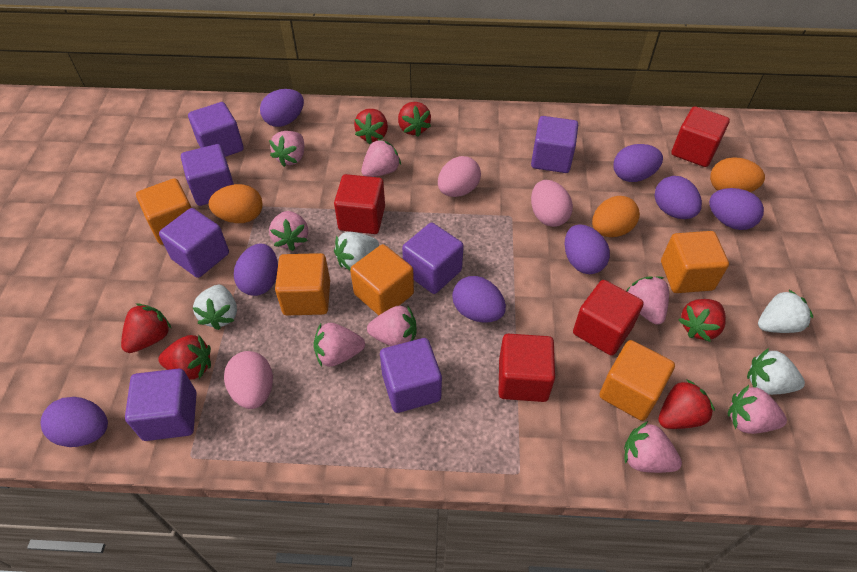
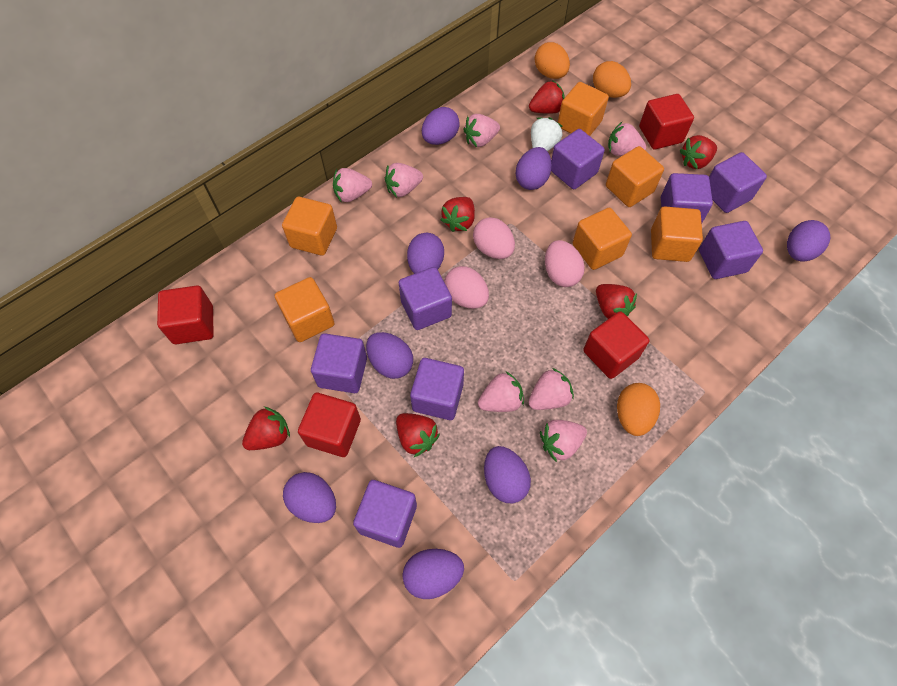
orange cube: [136,178,191,245] [275,253,330,315] [350,244,414,315] [599,340,675,421] [661,231,729,293] = 5 -> [275,277,335,342] [282,197,337,256] [558,82,609,136] [573,208,632,270] [606,146,664,207] [651,206,703,262] = 6
pink strawberry: [269,131,304,167] [269,211,308,251] [314,323,365,367] [361,139,401,177] [367,305,416,346] [624,421,682,473] [626,276,669,325] [728,385,787,434] = 8 -> [333,168,372,203] [385,163,423,197] [463,114,500,147] [478,371,524,412] [528,368,574,410] [540,420,587,462] [608,122,646,156] = 7
purple cube: [125,369,197,441] [159,208,229,278] [181,144,234,206] [188,102,244,157] [380,338,442,413] [402,223,464,294] [531,116,578,173] = 7 -> [311,333,367,393] [353,480,417,548] [398,267,452,330] [410,358,464,420] [551,129,605,189] [661,173,713,223] [699,221,763,279] [709,152,767,213] = 8
white strawberry: [193,285,237,330] [334,232,379,270] [747,348,805,395] [758,290,813,333] = 4 -> [531,117,563,151] = 1

